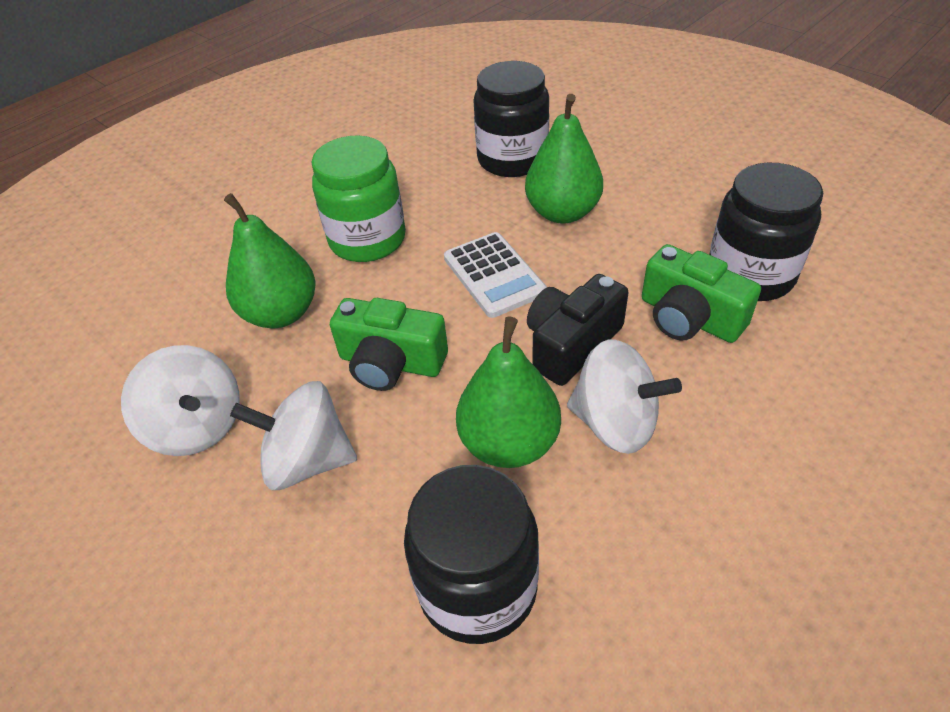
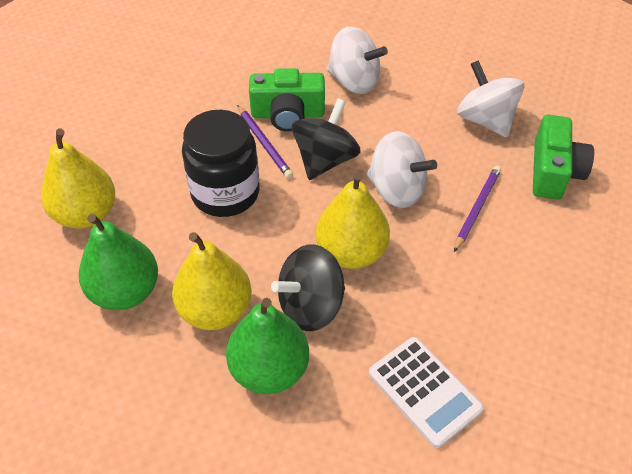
black camera: [527,274,629,386] = 1 -> none = 0
black jar: [404,465,539,644] [473,61,549,177] [709,163,823,301] = 3 -> [182,110,260,217] = 1
black spinning top: none = 0 -> [271,244,345,331] [292,98,361,180] = 2
green jar: [311,135,406,262] = 1 -> none = 0
green pear: [224,193,316,328] [456,317,561,468] [525,94,603,224] = 3 -> [79,214,158,310] [226,298,309,394] = 2
purple pencil: none = 0 -> [237,105,293,179] [454,166,501,252] = 2
yellow pear: none = 0 -> [41,128,115,229] [172,232,252,330] [316,172,390,269] = 3

